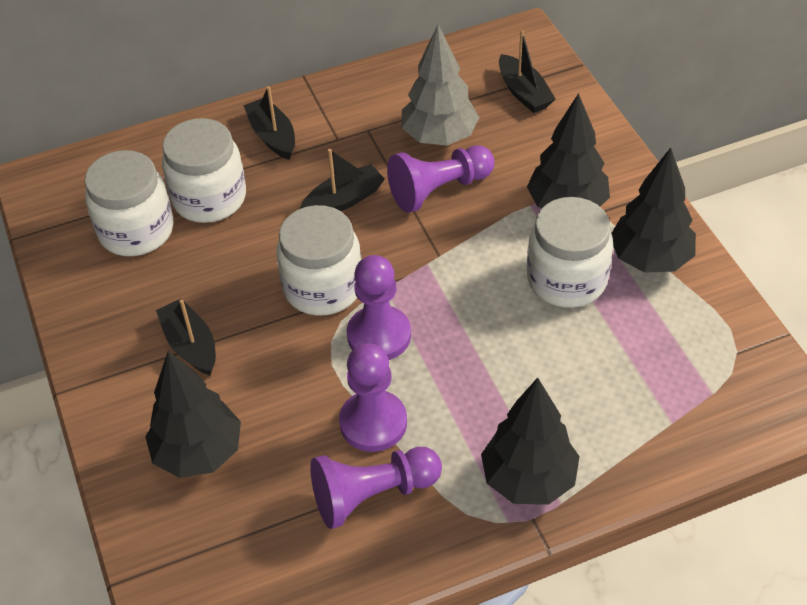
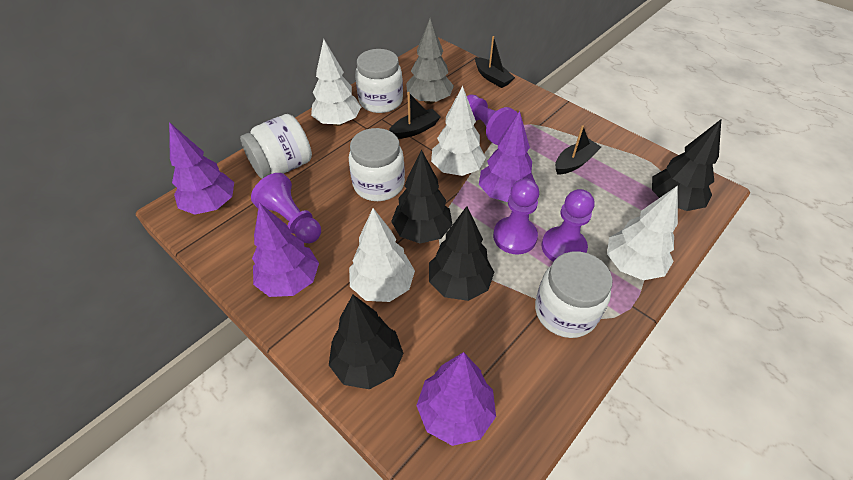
black boat: [156,299,216,375] [243,86,295,160] [300,149,385,211] [499,31,556,113] = 4 -> [389,92,440,139] [475,36,515,88] [555,125,601,175] = 3
purple tree: none = 0 -> [169,122,234,215] [252,203,319,297] [416,352,496,446] [479,111,535,202] = 4
white tree: none = 0 -> [311,39,361,126] [349,208,415,302] [431,86,486,176] [607,186,678,280] = 4

